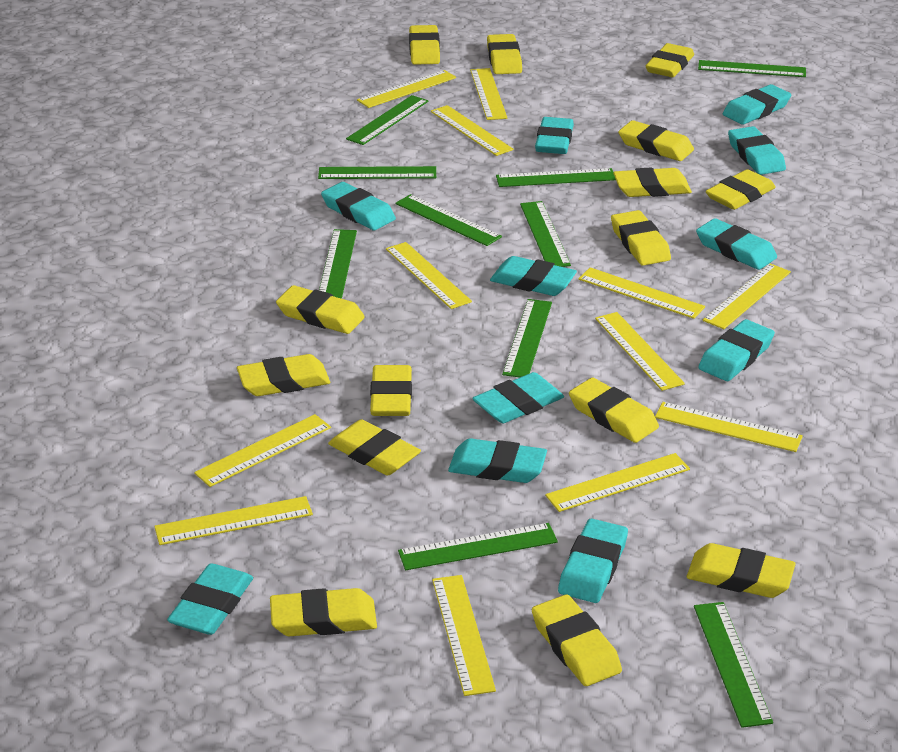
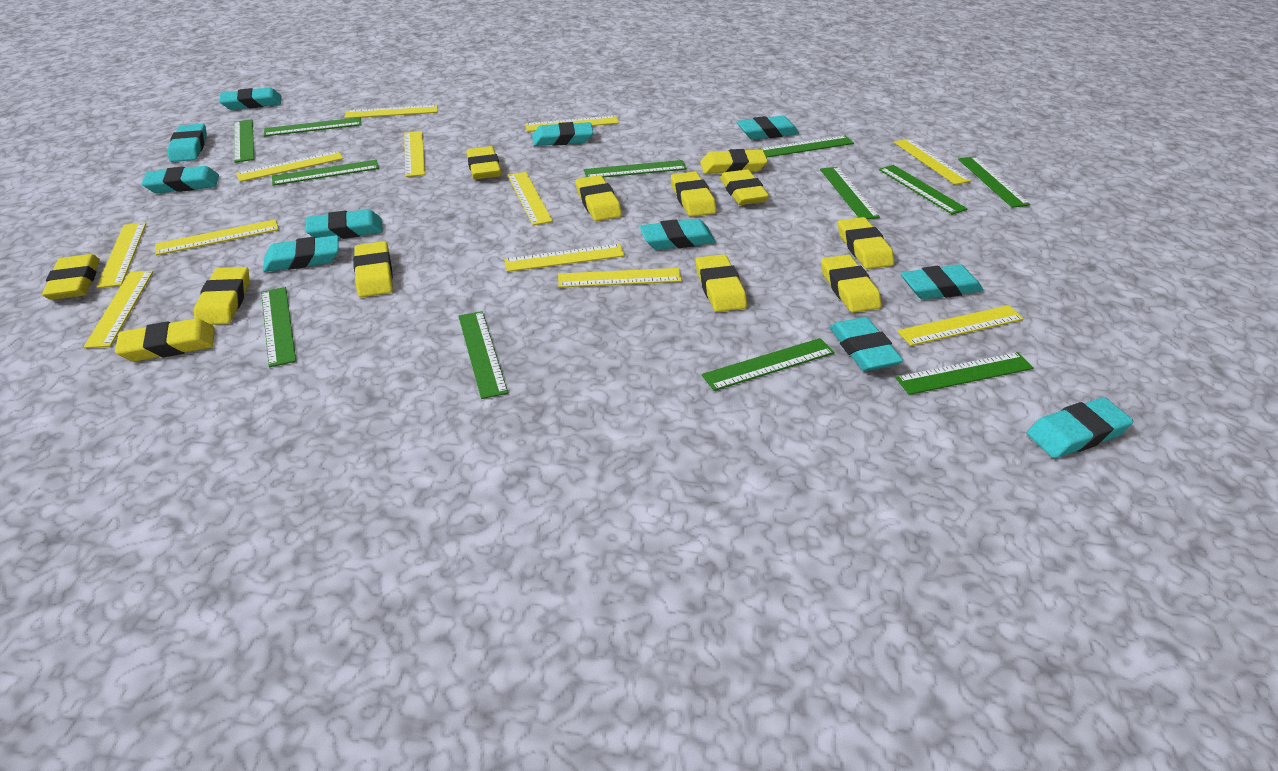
green ruler: [318,166,436,179] [319,229,357,299] [346,95,428,145] [395,194,502,246] [398,523,558,570] [496,168,616,187] [502,299,552,377] [520,201,571,267] [694,602,773,728] [698,60,806,77] = 10 -> [234,119,254,163] [261,287,296,367] [264,117,361,136] [272,160,379,186] [459,311,508,399] [584,160,687,177] [702,338,834,391] [758,135,854,158] [820,167,880,219] [879,165,967,215] [896,352,1034,395] [958,156,1030,208] = 12
yellow eraser: [237,354,330,396] [270,588,377,636] [276,285,365,334] [328,419,421,476] [370,365,412,416] [409,25,440,65] [487,34,522,74] [532,594,622,686] [569,377,659,443] [611,210,671,266] [613,167,692,197] [618,120,694,161] [646,43,694,77] [687,543,796,598] [706,169,776,210] = 15 -> [42,254,100,300] [115,319,215,361] [194,267,250,325] [353,241,393,297] [466,146,501,179] [575,175,622,221] [671,172,716,217] [696,254,747,312] [700,149,768,174] [720,169,769,205] [821,255,881,313] [838,217,894,269] = 12

